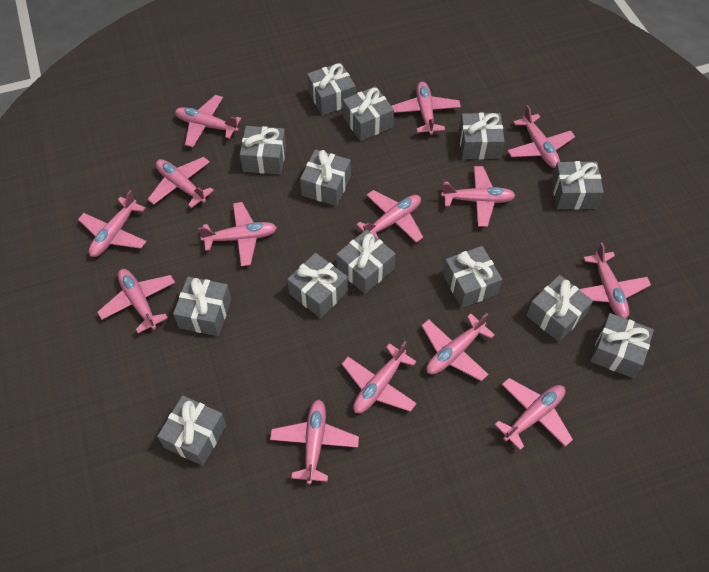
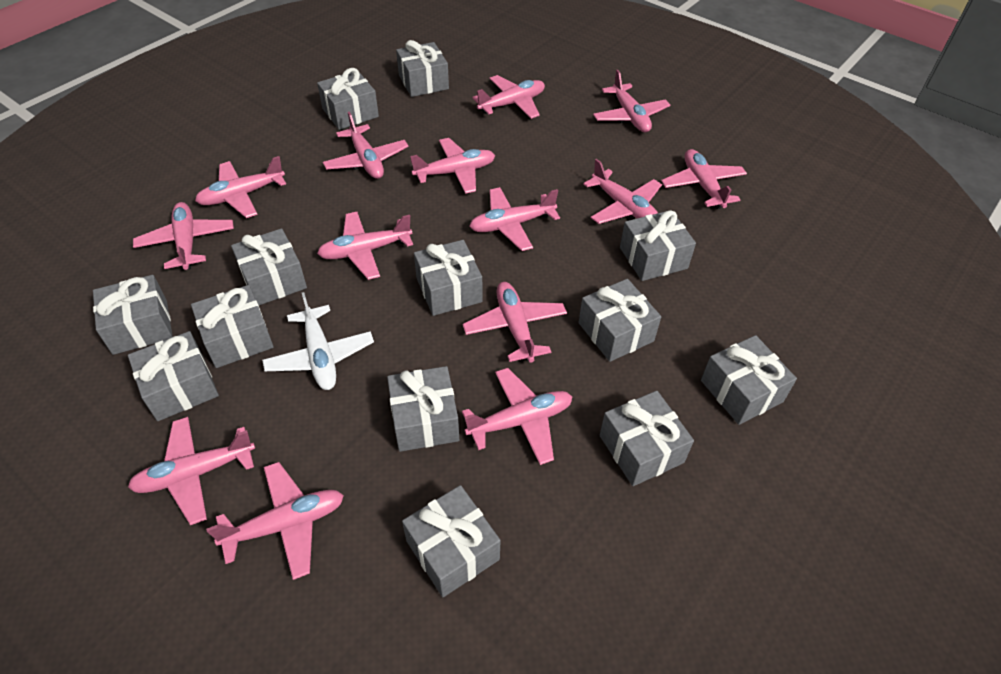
white plane: none = 0 -> [262,292,374,390] = 1

